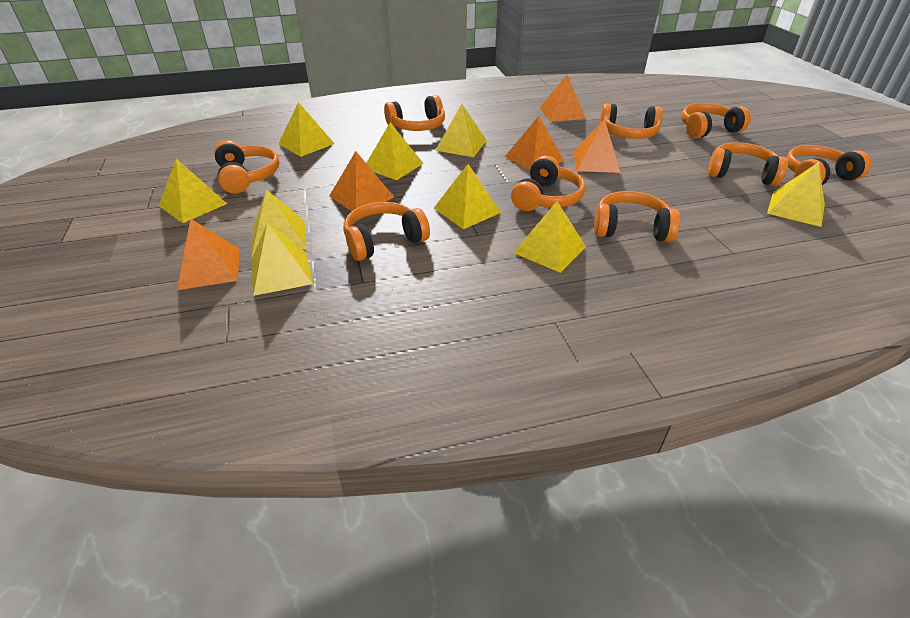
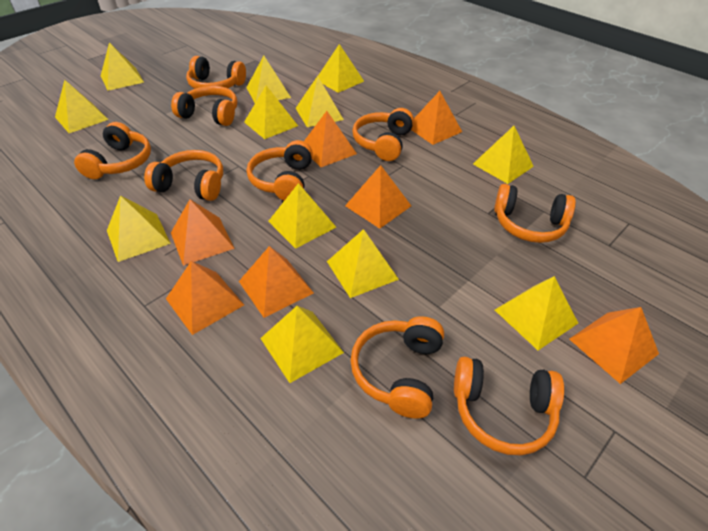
orange pyramid: [177,219,239,290] [329,151,395,211] [505,116,564,171] [540,74,585,122] [573,118,621,173] = 5 -> [166,261,244,335] [171,199,235,266] [239,246,314,318] [304,111,357,167] [345,165,411,229] [411,91,462,145] [569,307,659,384] = 7
yellow pyramid: [159,159,227,223] [251,189,307,257] [251,223,313,296] [278,102,335,157] [366,123,424,180] [434,164,501,229] [435,104,487,157] [513,201,586,273] [767,162,825,227] = 9 -> [55,80,108,133] [101,42,144,91] [107,195,171,262] [244,86,298,139] [246,56,291,103] [260,306,344,383] [268,183,336,249] [296,76,344,127] [318,44,364,93] [327,229,399,298] [473,126,534,184] [495,276,578,350] = 12

